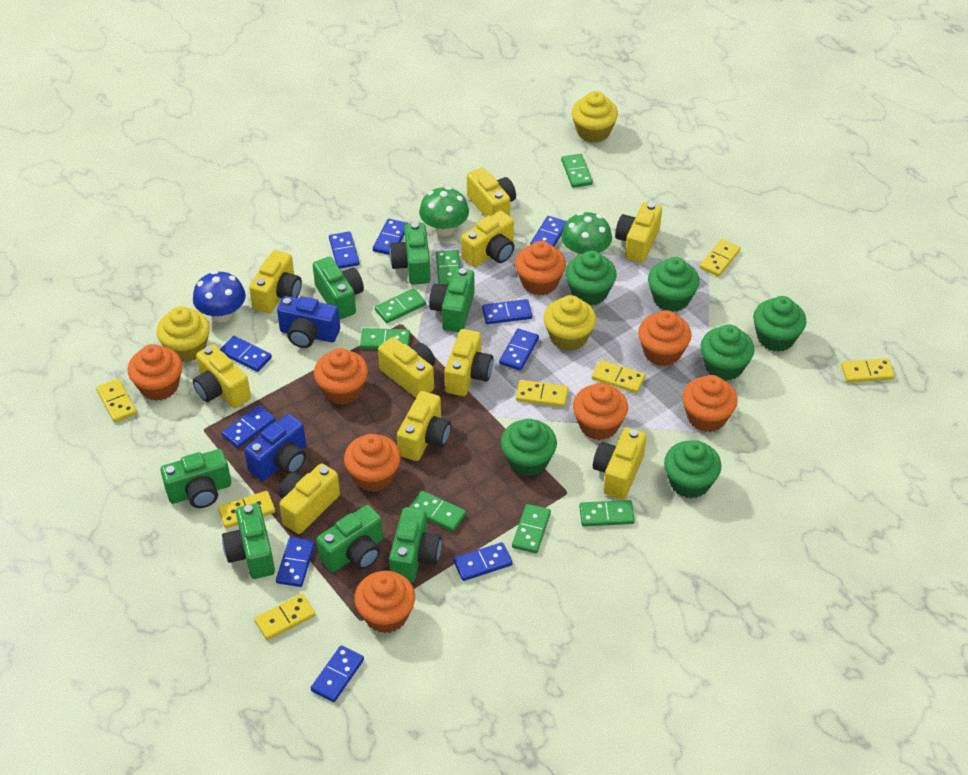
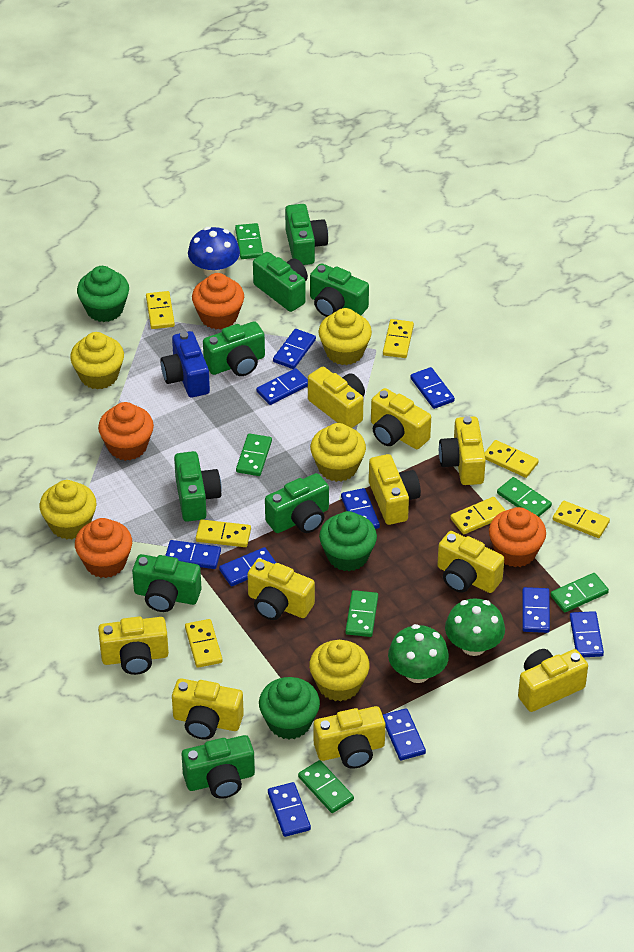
blue camera: [244,414,306,481] [277,296,340,348] = 2 -> [161,331,210,398] = 1
green camera: [161,449,231,508] [222,503,275,579] [313,257,364,319] [316,505,383,572] [389,222,431,285] [389,507,442,583] [429,268,474,332] = 7 -> [132,554,201,612] [174,451,222,522] [182,735,255,799] [203,321,265,376] [253,252,308,312] [265,473,329,533] [285,204,328,265] [310,263,369,317] = 8
green cupcake: [501,419,557,476] [565,251,617,305] [648,257,700,312] [664,440,722,498] [701,325,754,381] [753,296,806,352] = 6 -> [77,266,129,322] [259,677,320,739] [319,511,377,571] = 3
green domino: [360,328,410,349] [375,288,426,323] [409,491,466,532] [436,250,460,285] [512,504,551,553] [561,154,593,188] [579,500,635,526] = 7 -> [235,223,263,259] [236,433,272,476] [298,760,354,813] [345,590,378,637] [497,477,552,517] [550,573,609,612] = 6
orange cupcake: [128,344,182,401] [314,348,368,405] [344,434,401,492] [354,571,415,633] [515,241,566,295] [573,383,628,440] [638,310,691,366] [682,375,738,432] = 8 -> [75,518,132,578] [98,402,154,461] [192,273,244,330] [489,507,546,567] = 4
yellow cupcake: [157,306,210,362] [544,295,596,351] [572,91,618,143] = 3 -> [40,480,96,539] [70,332,124,389] [309,640,370,702] [310,423,366,482] [318,308,372,365] = 5

